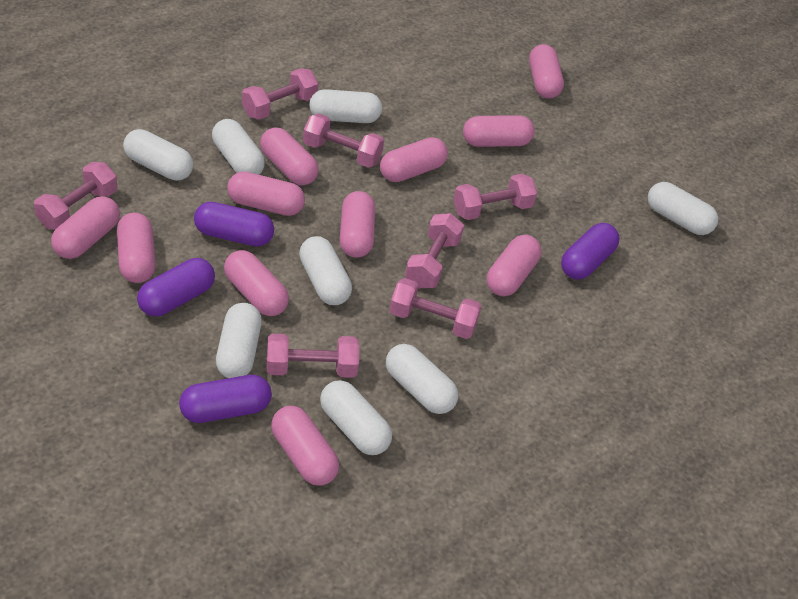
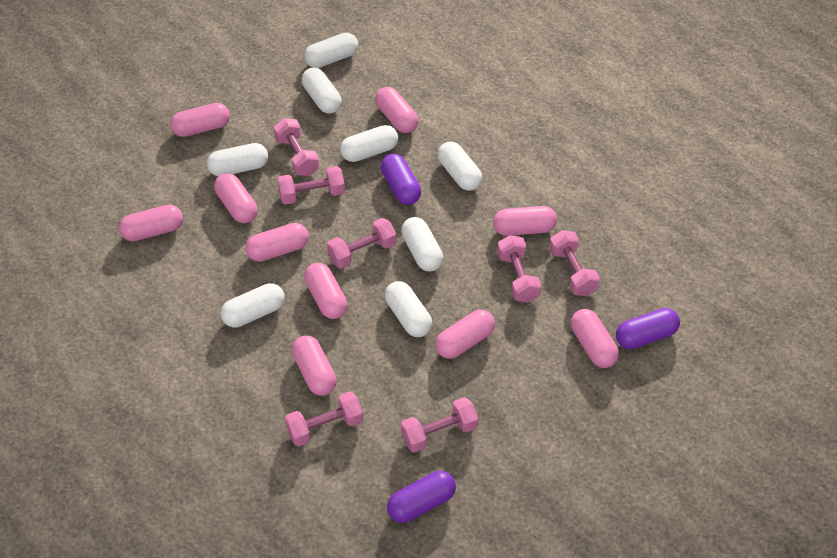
pink capsule: [51,196,120,259] [117,213,156,283] [224,250,289,316] [227,171,305,216] [260,127,319,185] [271,406,339,486] [340,191,375,258] [380,137,448,182] [463,115,535,147] [487,235,542,296] [529,44,564,99] = 11 -> [119,205,183,241] [170,103,230,137] [214,173,257,223] [245,223,309,262] [292,335,337,396] [304,263,348,319] [375,87,418,133] [435,310,495,359] [493,206,557,236] [571,309,619,368] = 10
purple capsule: [137,258,215,316] [179,375,272,423] [194,202,274,246] [561,223,619,280] = 4 -> [381,154,421,205] [387,471,456,523] [616,308,680,349] = 3

